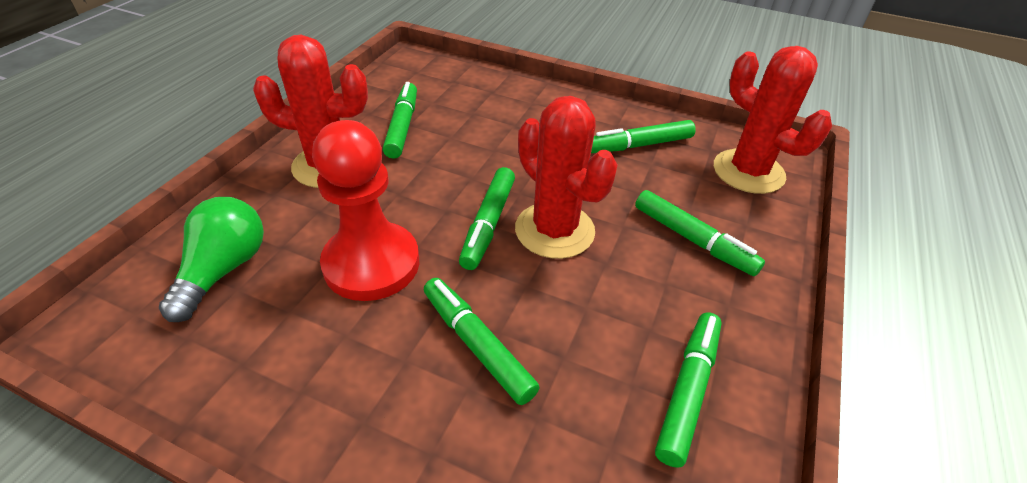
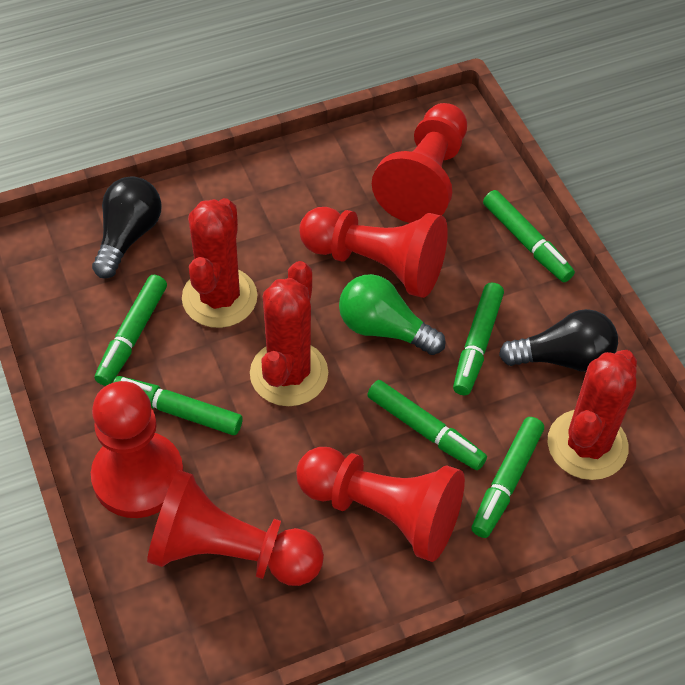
black light bulb: none = 0 -> [92,176,162,278] [499,309,618,372] = 2
red pawn: [312,120,419,301] = 1 -> [91,381,184,518] [147,470,324,586] [296,447,465,562] [299,207,448,298] [372,103,467,223] = 5

